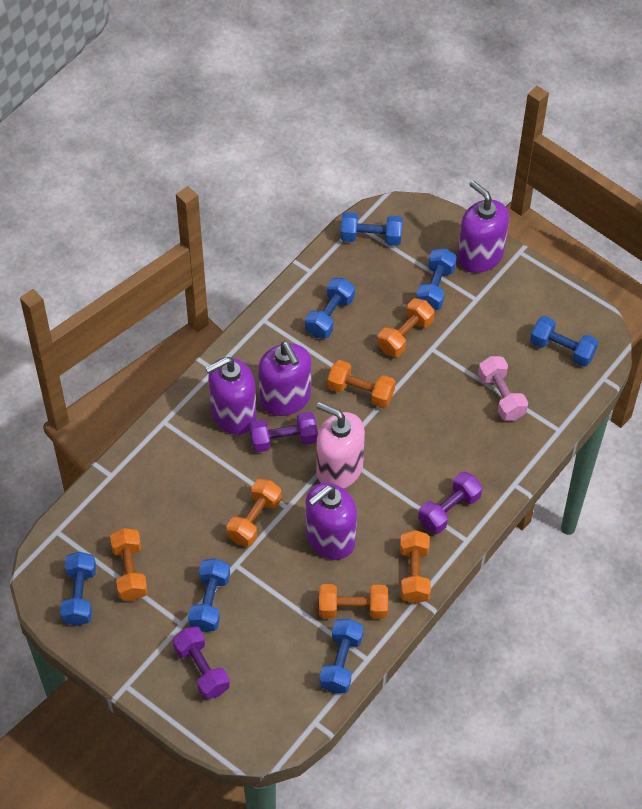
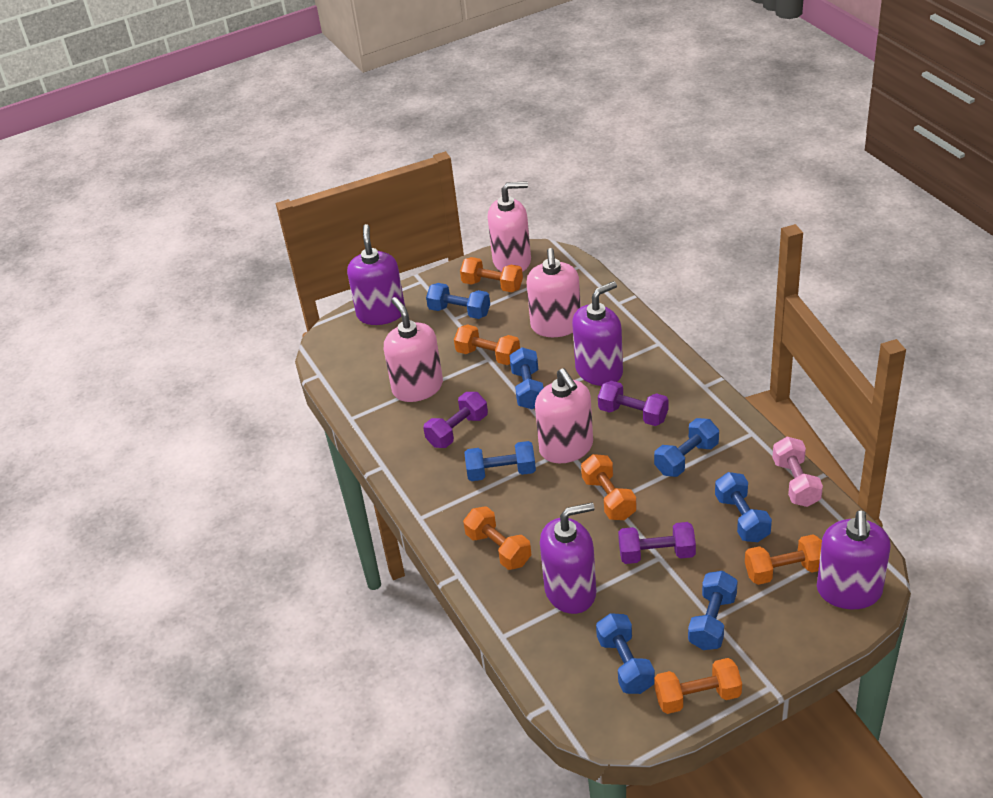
pink soap dispenser: [316,402,365,489] = 1 -> [384,297,443,402] [488,181,531,272] [526,248,581,337] [535,368,593,463] = 4

